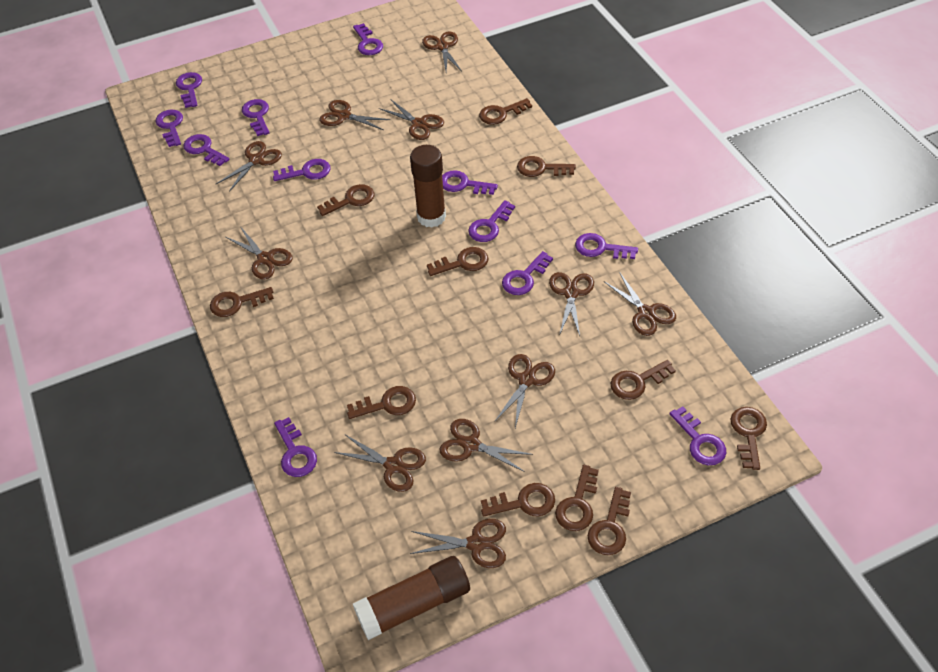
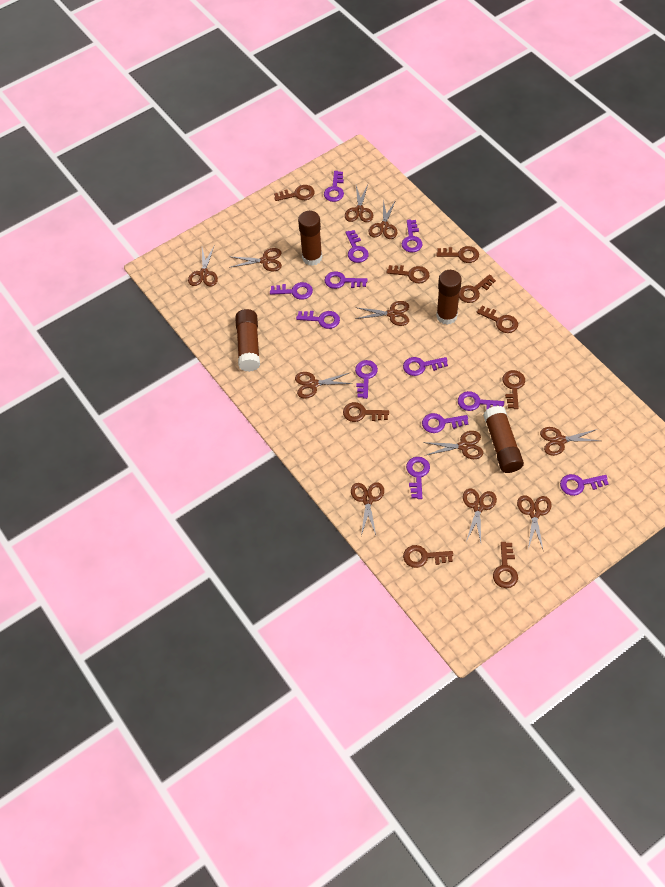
brown glue stick: [353,556,470,640] [410,145,446,228] = 2 -> [235,309,260,372] [298,211,322,266] [436,270,462,325] [483,406,524,473] = 4
brown key: [210,287,274,317] [317,184,374,216] [347,386,416,419] [427,247,488,276] [479,98,532,125] [481,483,555,517] [517,156,576,177] [555,465,599,531] [588,487,631,555] [611,360,676,400] [730,407,767,470] = 11 -> [274,185,315,201] [343,402,389,422] [387,265,429,283] [403,545,453,568] [436,246,479,263] [459,274,496,303] [477,306,518,333] [493,542,518,588] [502,370,525,409] = 9

